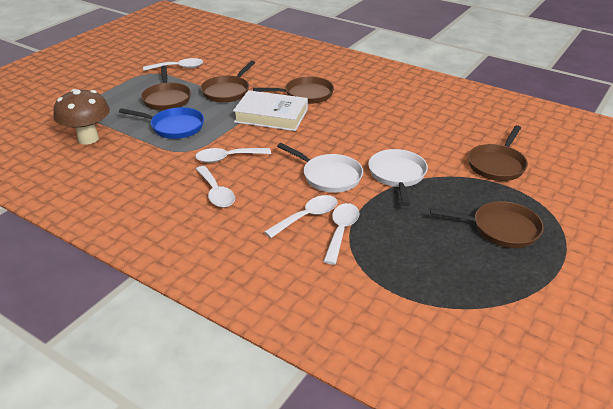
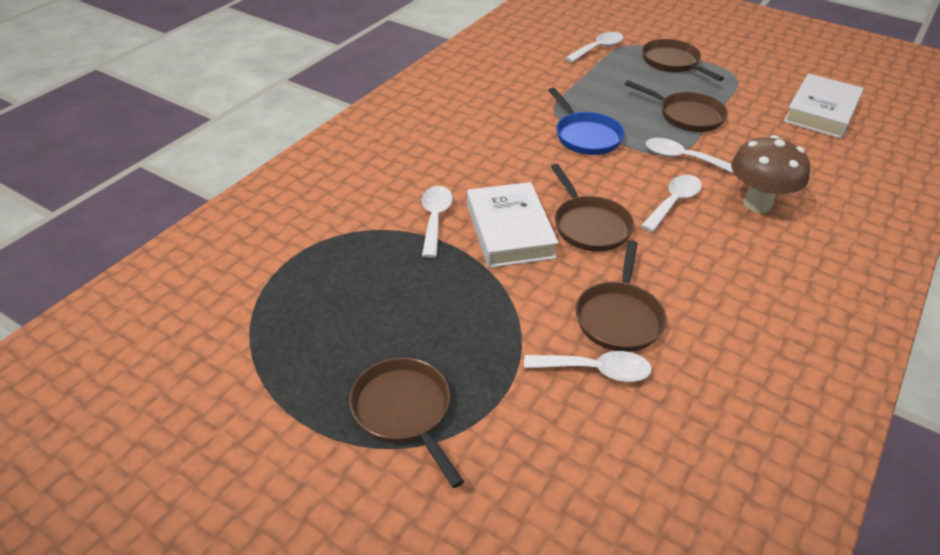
white book: [233,90,308,131] = 1 -> [467,182,559,268] [784,73,864,138] = 2
white pan: [277,143,363,193] [368,149,428,206] = 2 -> none = 0

